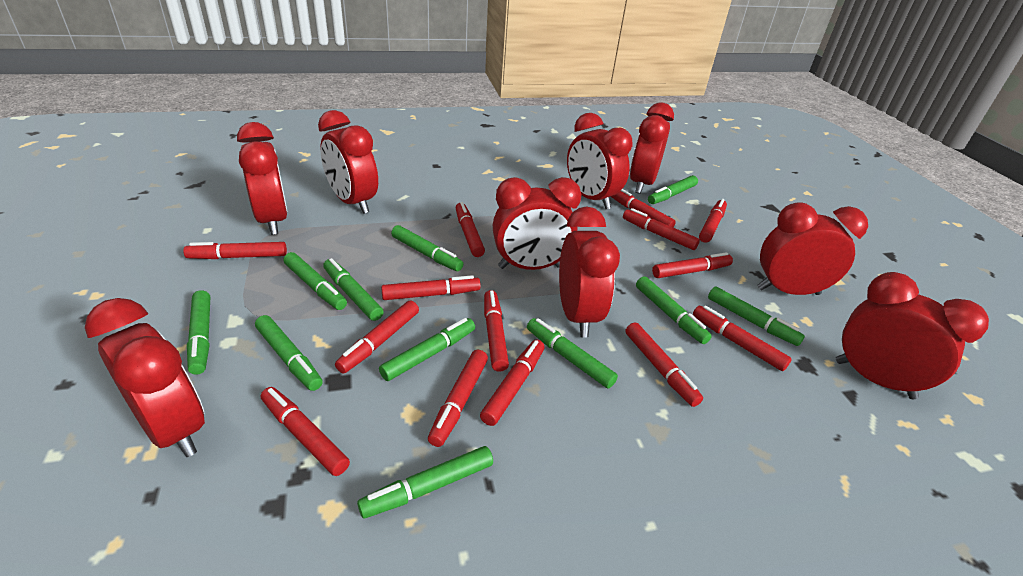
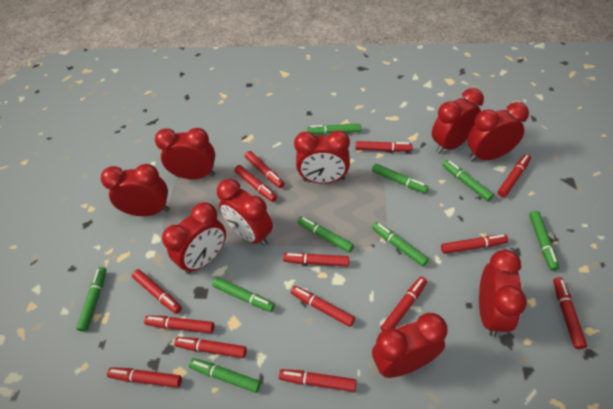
green marker: [187,290,210,375] [255,315,323,391] [283,252,347,310] [323,258,384,321] [357,446,493,518] [379,318,475,381] [391,225,463,271] [527,318,618,388] [636,276,712,344] [648,175,698,204] [708,286,805,346] = 11 -> [76,267,106,332] [189,358,261,393] [212,277,275,312] [298,216,354,253] [307,124,361,135] [372,163,429,193] [372,222,429,267] [443,160,494,201] [529,211,559,271] = 9

